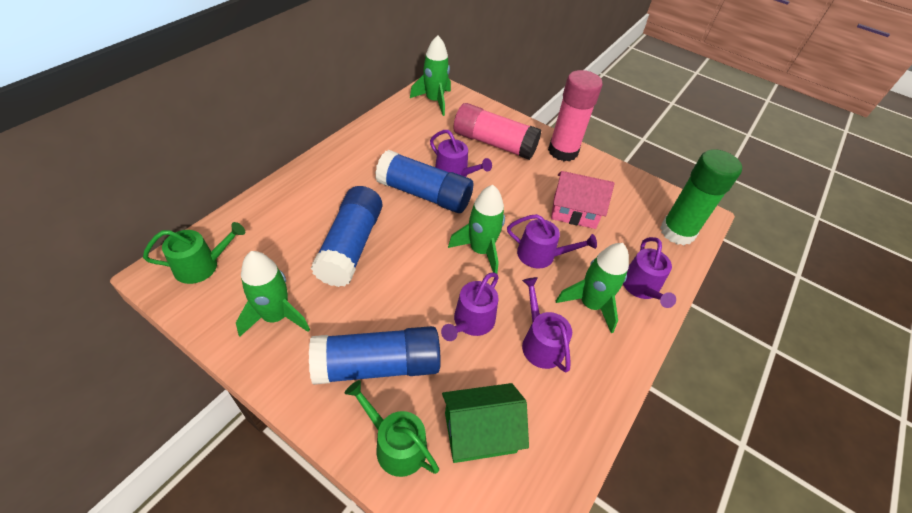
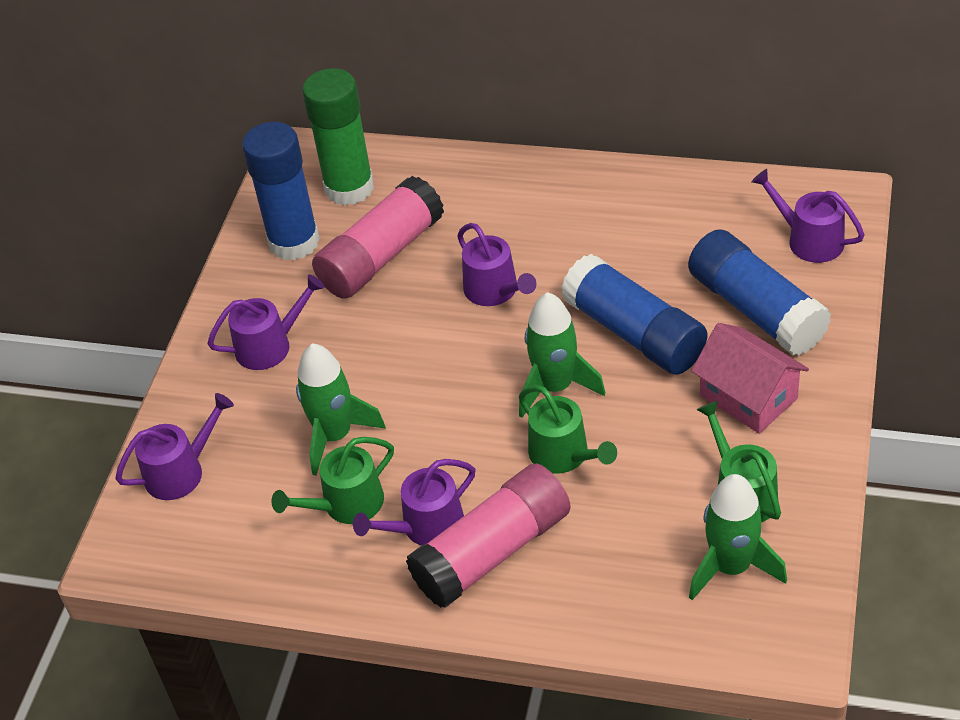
green house: [442,383,529,463] = 1 -> none = 0
green rocket: [236,251,310,337] [410,35,451,116] [448,185,505,274] [556,243,629,333] = 4 -> [296,343,386,476] [519,292,605,418] [689,474,787,600] = 3
green watering can: [143,222,245,284] [345,380,439,477] = 2 -> [272,437,394,524] [519,385,617,473] [697,401,781,522] = 3

